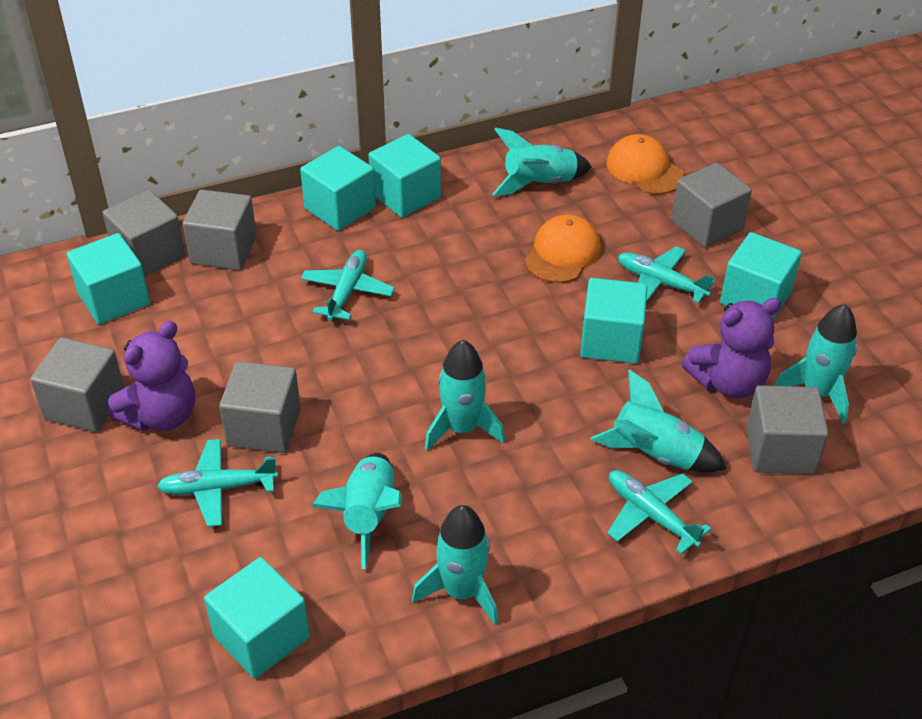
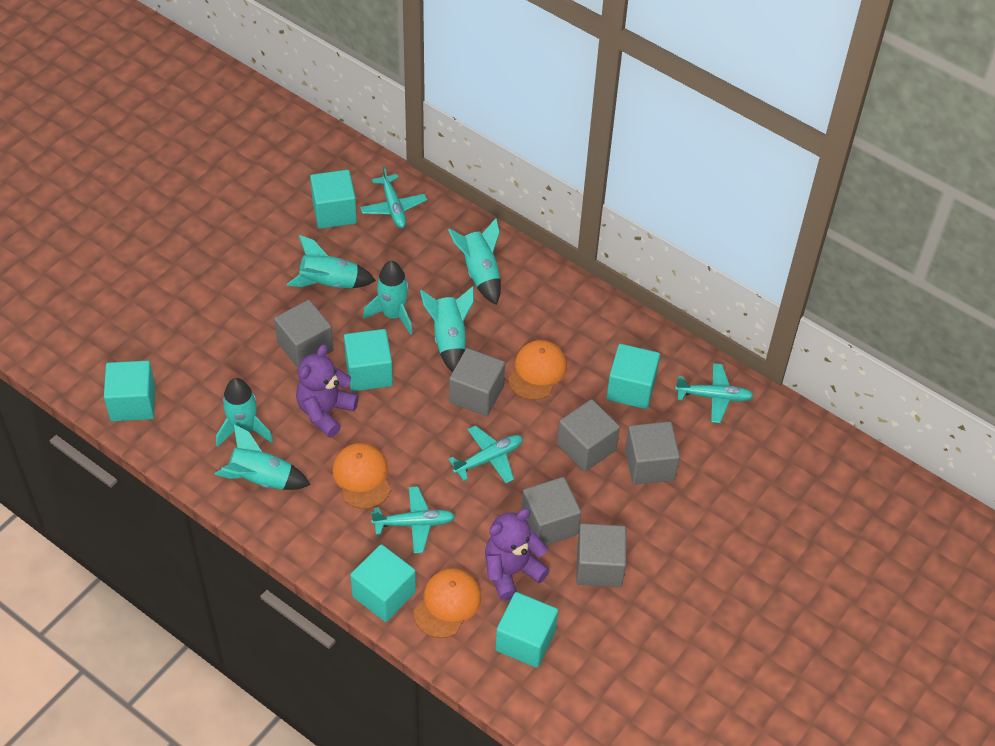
orange cap: [525,215,601,283] [606,134,684,194] = 2 -> [333,443,391,509] [414,568,481,638] [508,340,567,400] = 3

